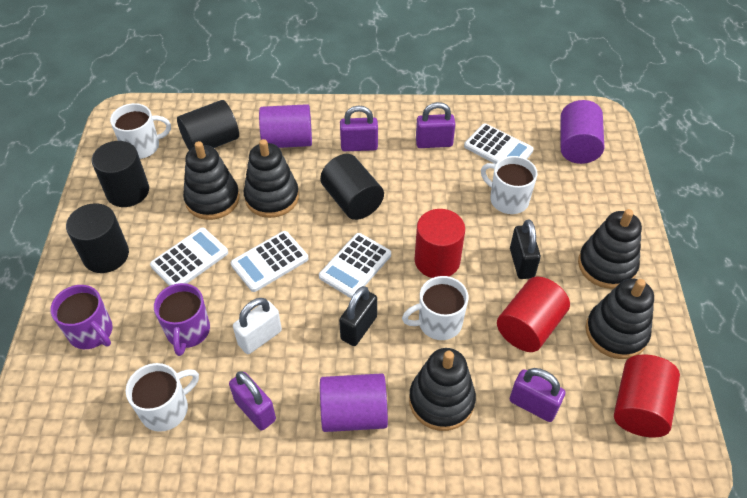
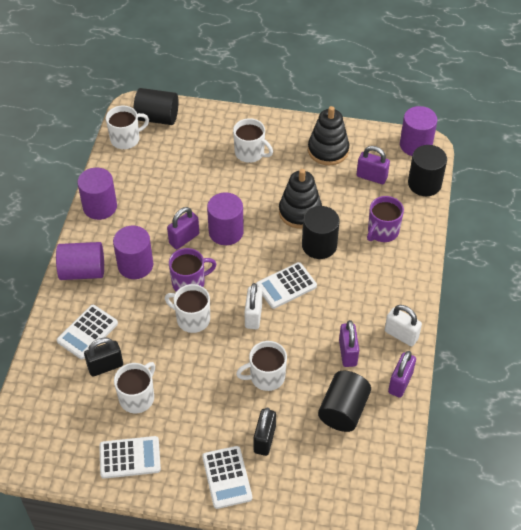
black stacking toy: [183,141,240,220] [244,139,299,218] [409,348,476,431] [578,209,642,289] [586,279,654,359] = 5 -> [279,169,322,229] [308,106,349,165] = 2
purple cylinder: [259,104,312,148] [320,373,388,432] [560,100,604,164] = 3 -> [56,242,104,280] [77,168,117,220] [113,226,153,279] [207,193,244,245] [400,106,437,156] = 5
red cylinder: [414,209,465,278] [497,277,570,352] [614,354,680,437] = 3 -> none = 0
white mug: [110,103,171,159] [126,363,199,432] [402,276,468,340] [481,156,537,214] = 4 -> [106,105,149,149] [114,362,155,413] [165,284,210,333] [233,118,273,163] [236,341,287,391] = 5
white padlock: [233,298,282,354] = 1 -> [245,283,262,329] [385,305,422,346] = 2

